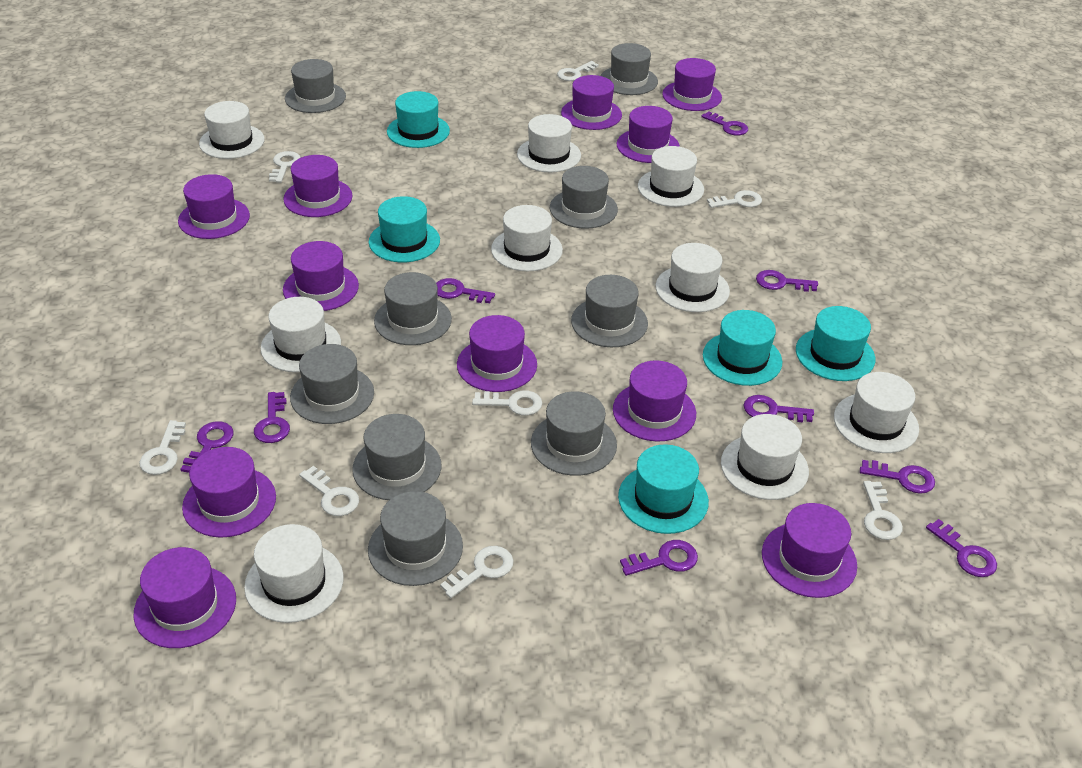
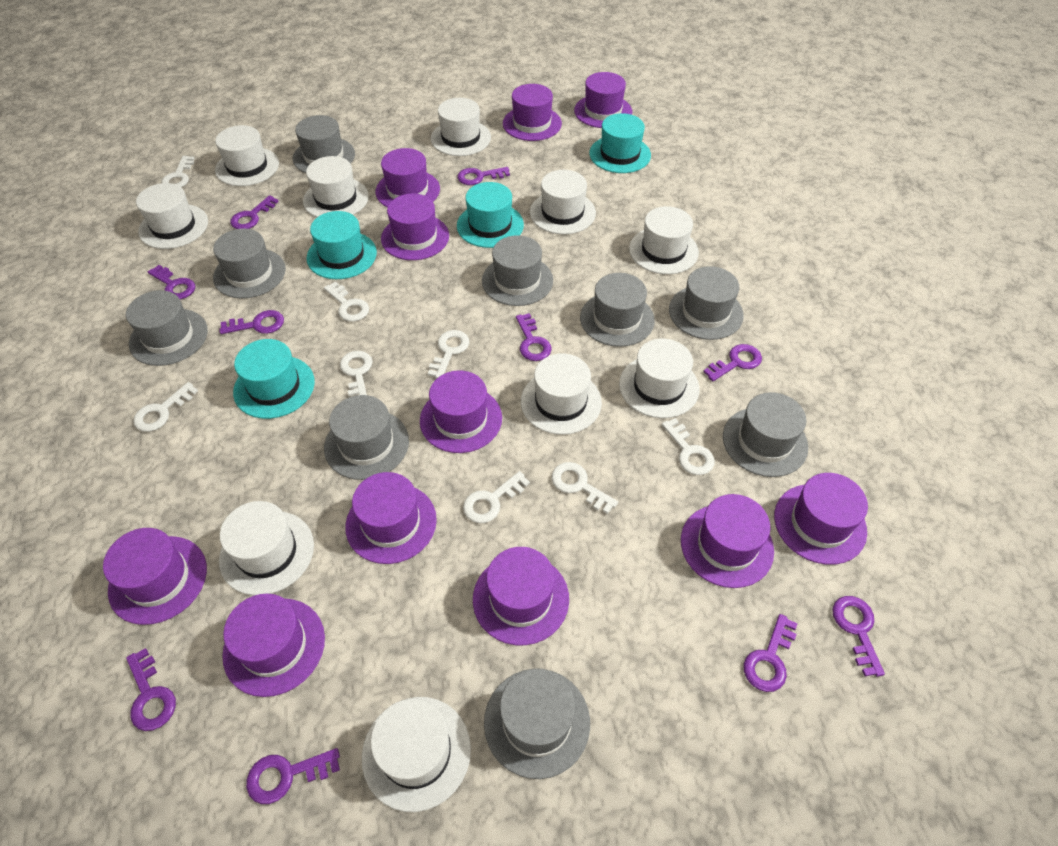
purple key: [181,421,234,473] [254,392,290,443] [436,278,495,303] [620,540,698,576] [701,111,748,136] [743,395,814,423] [756,270,818,292] [860,460,935,494] [926,519,997,577] = 9 -> [126,648,176,731] [148,265,195,299] [219,310,284,334] [230,195,279,229] [246,748,340,804] [457,167,510,185] [516,313,552,361] [703,344,762,382] [743,614,797,692] [832,596,885,677] = 10
turquoise hat: [369,196,440,262] [387,91,450,148] [618,444,709,534] [703,310,782,386] [796,306,875,381] = 5 -> [233,339,315,419] [306,211,377,279] [457,182,524,248] [589,113,651,173] = 4
white hat: [199,101,265,159] [244,524,344,623] [260,297,341,372] [491,205,563,271] [517,114,581,172] [638,146,704,207] [655,243,730,312] [721,414,809,500] [834,372,919,453] = 9 -> [136,183,208,249] [215,125,279,186] [219,501,314,596] [303,156,369,217] [362,697,471,812] [431,98,491,156] [521,354,602,435] [530,170,596,234] [619,338,699,418] [629,206,699,274] = 10

